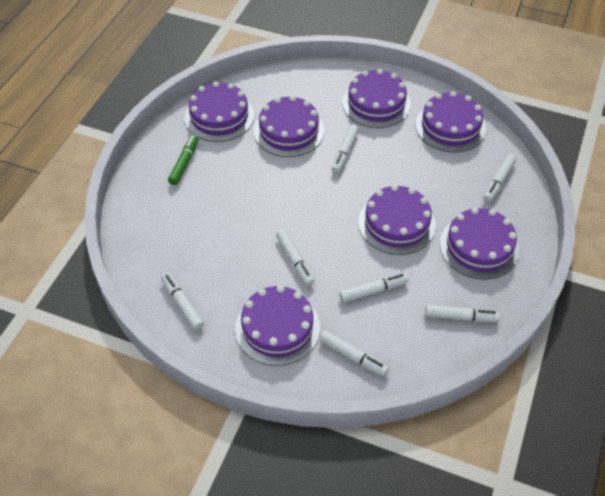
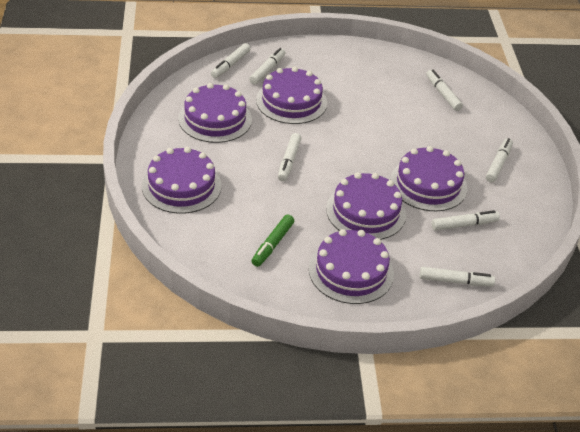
purple cake: [185,81,254,142] [235,285,320,366] [254,95,324,157] [342,69,411,128] [358,185,436,255] [416,91,486,152] [440,207,520,280] = 7 -> [142,147,222,214] [178,83,252,143] [256,67,327,124] [309,229,394,304] [326,172,406,240] [390,146,467,211] = 6

